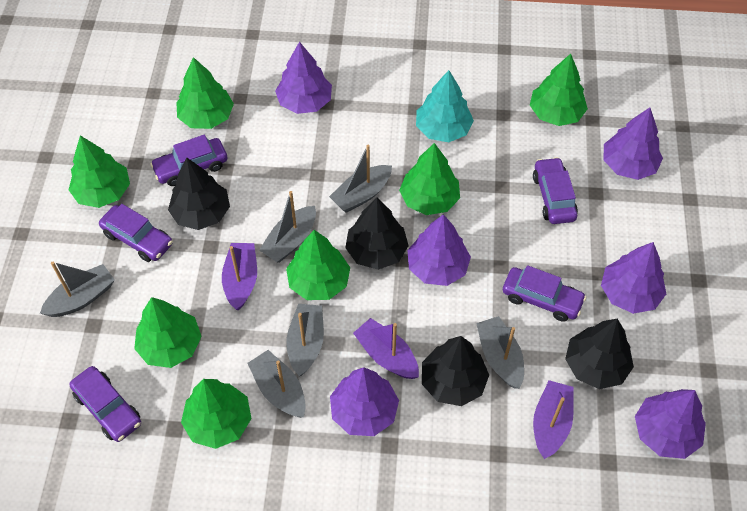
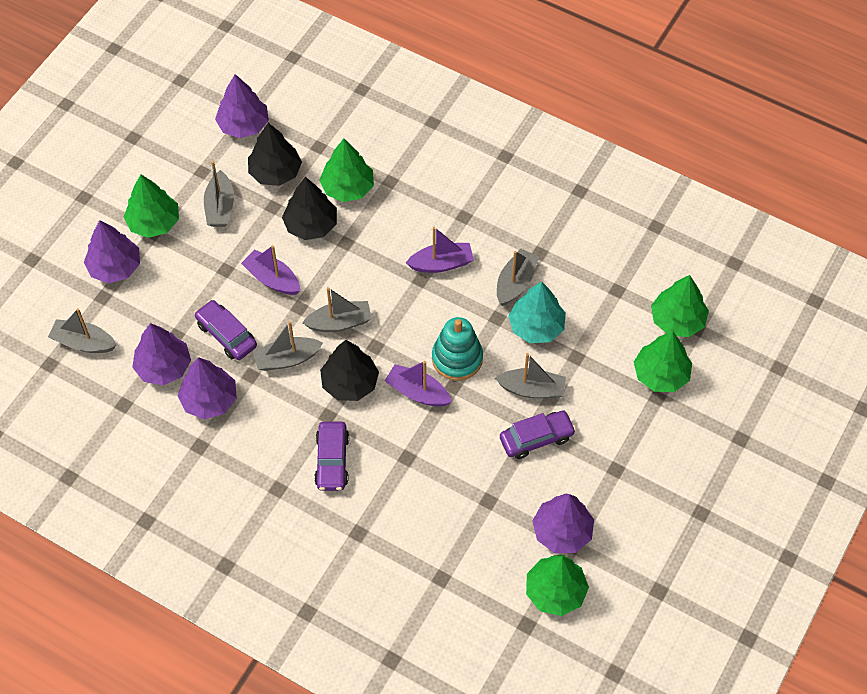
black tree: [168,158,230,230] [345,198,409,270] [422,336,489,406] [565,319,634,389] = 4 -> [248,123,302,186] [282,177,337,240] [320,340,379,401] = 3
green tree: [69,135,130,208] [134,297,202,368] [176,57,234,129] [181,379,251,449] [286,230,350,300] [399,143,460,215] [530,54,588,126] = 7 -> [124,174,179,238] [319,139,374,202] [526,555,589,616] [634,331,692,392] [651,275,709,337] = 5
purple car: [69,366,141,442] [99,204,173,262] [150,135,227,186] [503,265,586,321] [533,157,578,224] = 5 -> [194,300,257,360] [314,421,349,491] [500,410,576,459] = 3
purple tree: [275,41,332,114] [330,367,399,436] [407,214,471,286] [601,242,666,314] [604,107,663,180] [635,389,706,459] = 6 -> [84,220,140,283] [132,323,191,385] [178,357,237,419] [215,74,269,138] [532,494,594,553] = 5
turquoise stacking toy: none = 0 -> [432,317,483,381] = 1

